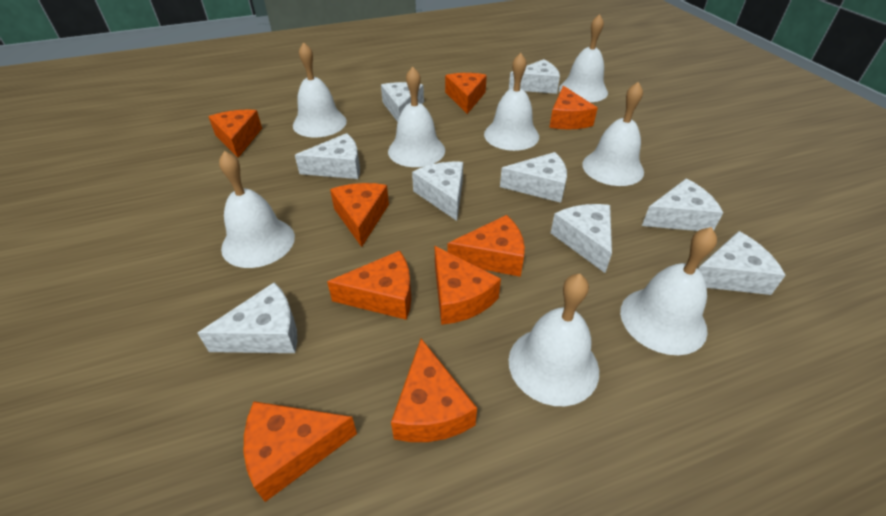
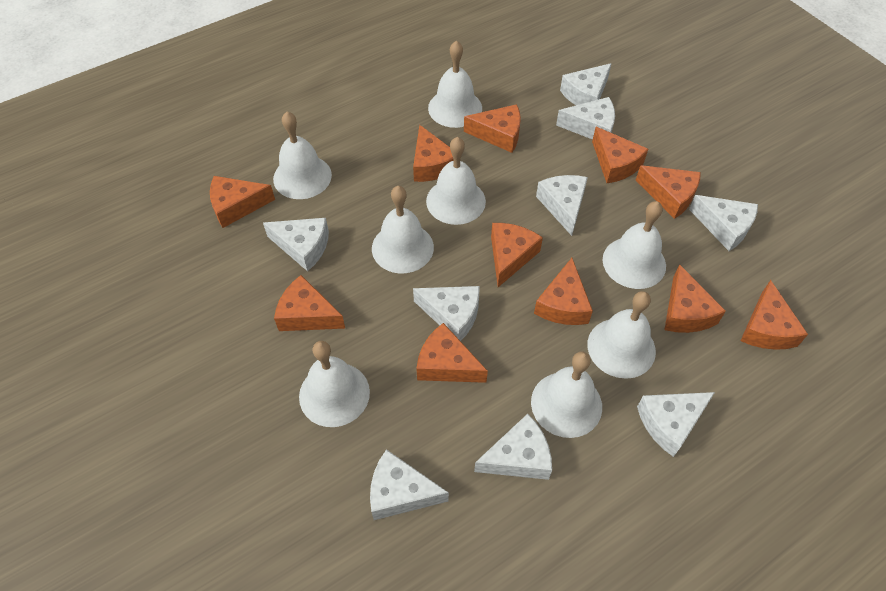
orange cheese: [208,110,262,158] [244,401,357,502] [327,251,411,320] [330,183,389,247] [391,338,477,442] [435,246,501,325] [445,73,487,114] [448,215,525,277] [549,86,598,129] = 9 -> [210,176,275,228] [274,275,345,331] [413,125,454,182] [416,323,488,383] [464,104,521,153] [491,223,543,287] [534,258,593,325] [592,127,648,183] [636,165,701,219] [664,264,726,333] [740,280,808,350] = 11

